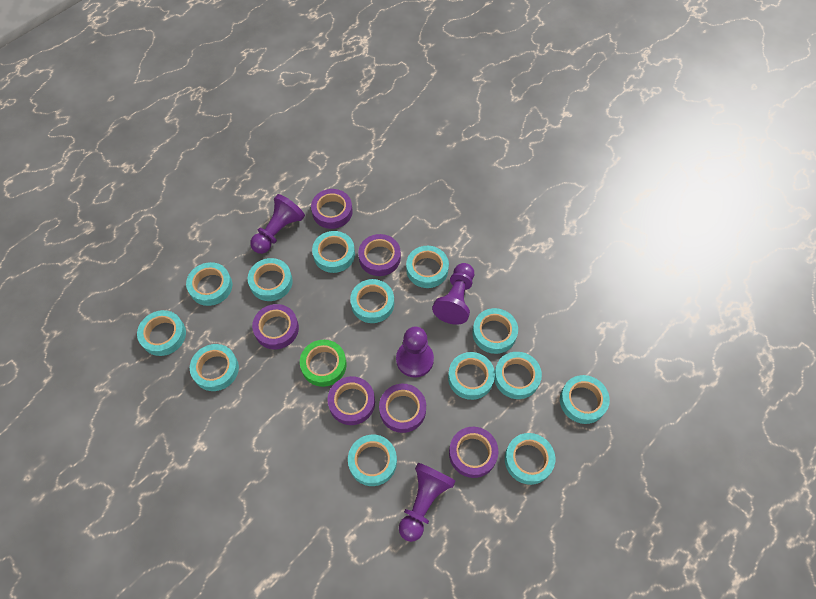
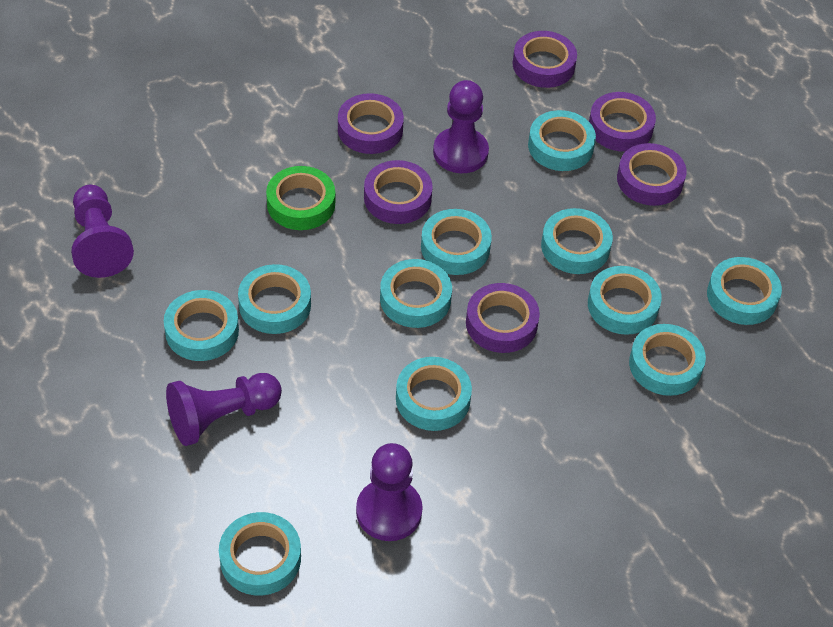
turquoise tape: [137,310,186,356] [186,262,232,306] [190,344,239,391] [247,258,293,301] [312,231,355,273] [348,435,397,486] [350,279,394,323] [406,246,449,288] [448,352,495,400] [472,308,518,354] [494,352,542,399] [505,433,555,485] [560,375,610,424] = 13 -> [164,290,239,361] [219,512,301,596] [238,264,311,334] [380,259,452,328] [396,357,472,431] [421,209,492,275] [528,110,596,171] [541,208,613,274] [588,266,662,335] [629,324,706,396] [707,257,782,325] = 11

